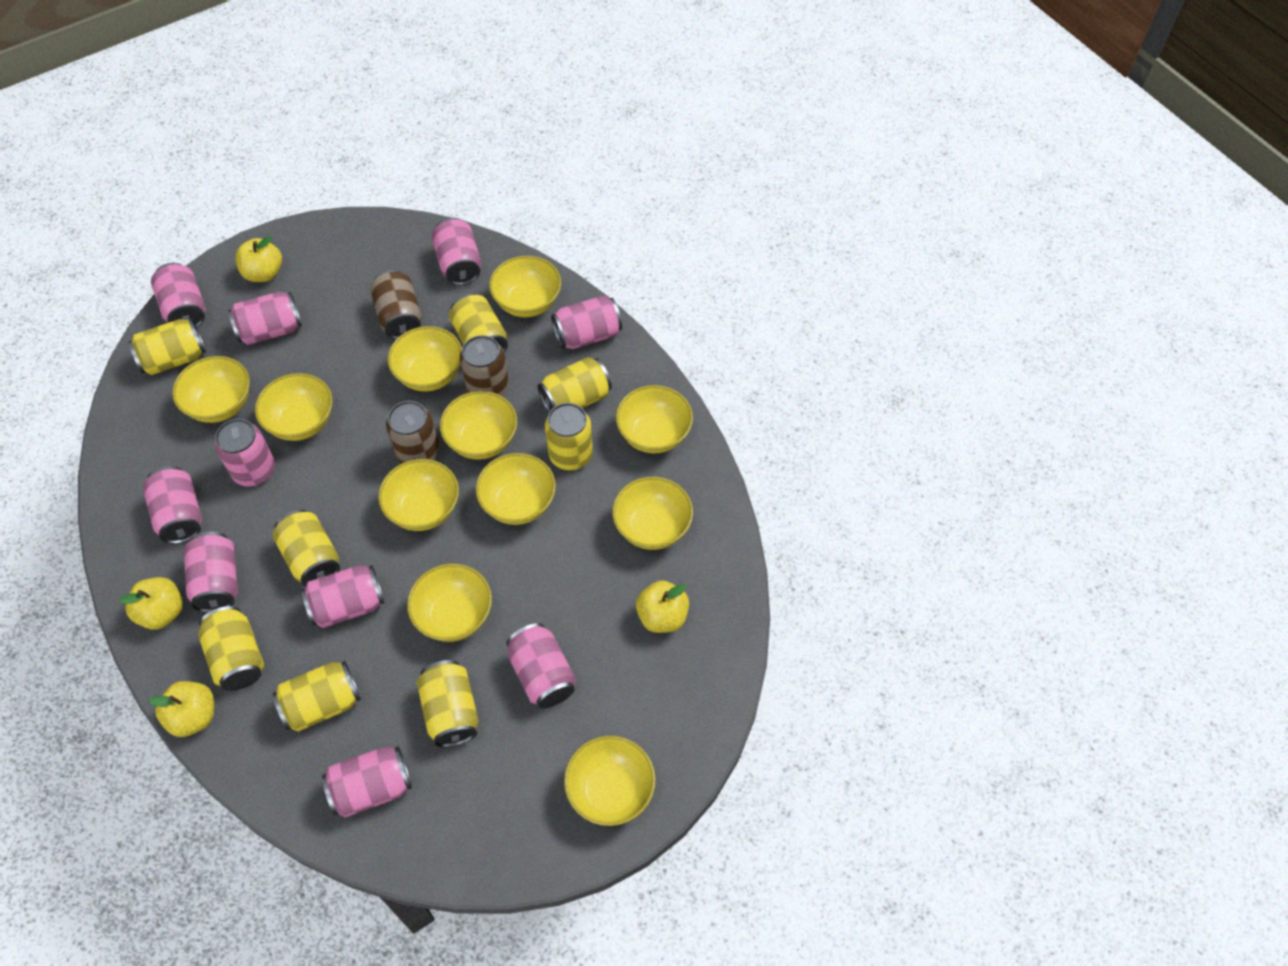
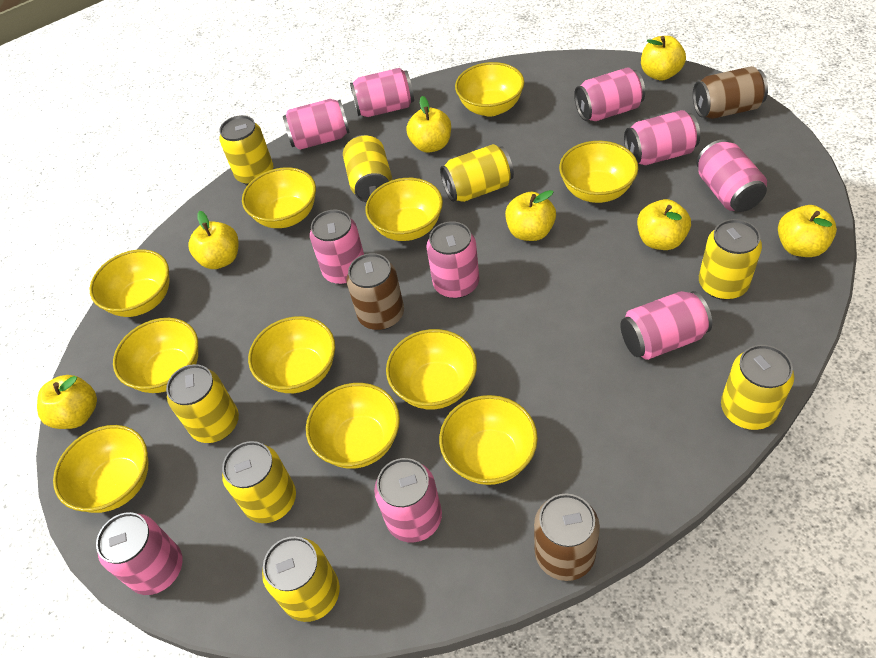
yellow apple: [119,577,183,630] [148,681,214,737] [235,236,282,282] [636,581,689,633] = 4 -> [37,375,97,429] [188,211,239,269] [406,96,451,153] [505,190,556,241] [637,199,691,250] [641,36,686,81] [778,205,837,257] = 7

